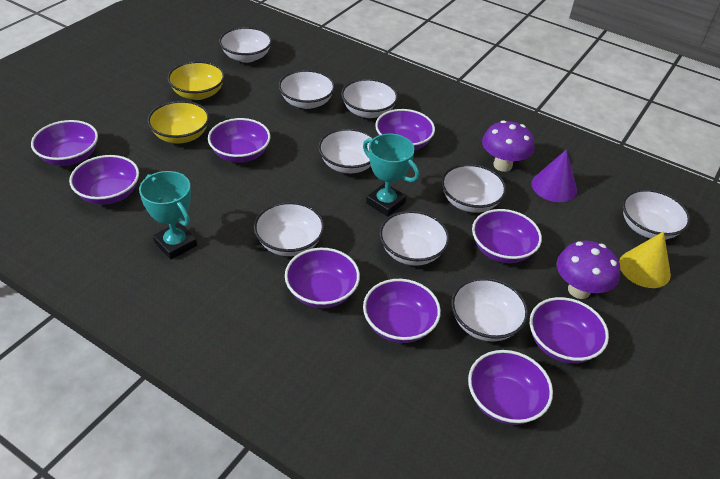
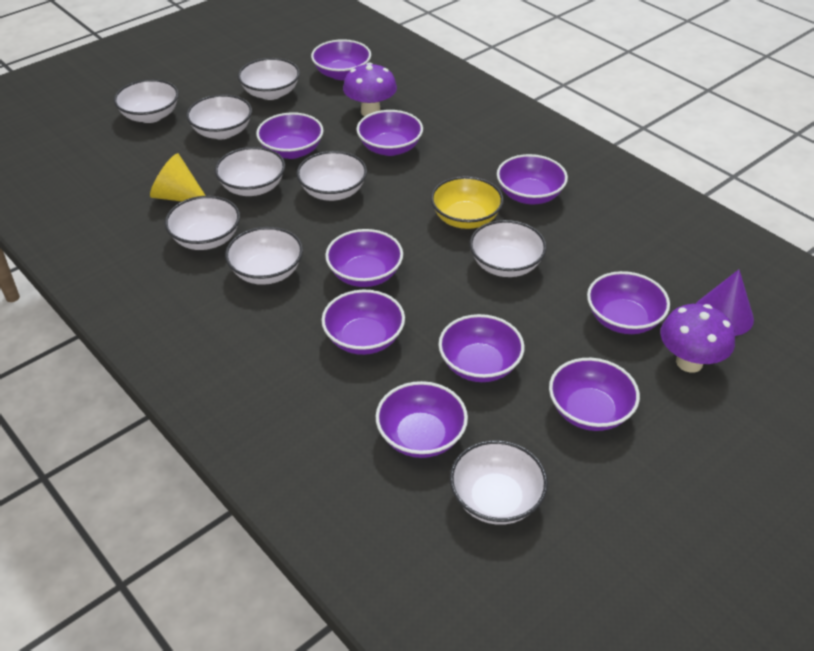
purple bowl: [31,120,98,166] [69,155,139,205] [208,118,270,163] [285,248,360,308] [363,279,441,343] [375,109,435,150] [468,350,553,425] [472,209,542,263] [530,297,609,363] = 9 -> [256,112,324,159] [311,39,371,80] [322,290,405,355] [325,229,403,287] [357,110,423,156] [376,381,468,458] [438,314,524,382] [497,154,568,204] [549,358,640,431] [587,271,670,334] = 10
turquoise trophy: [139,171,197,260] [363,134,419,217] = 2 -> none = 0
yellow bowl: [147,101,209,143] [167,61,225,100] = 2 -> [431,176,504,229] = 1

